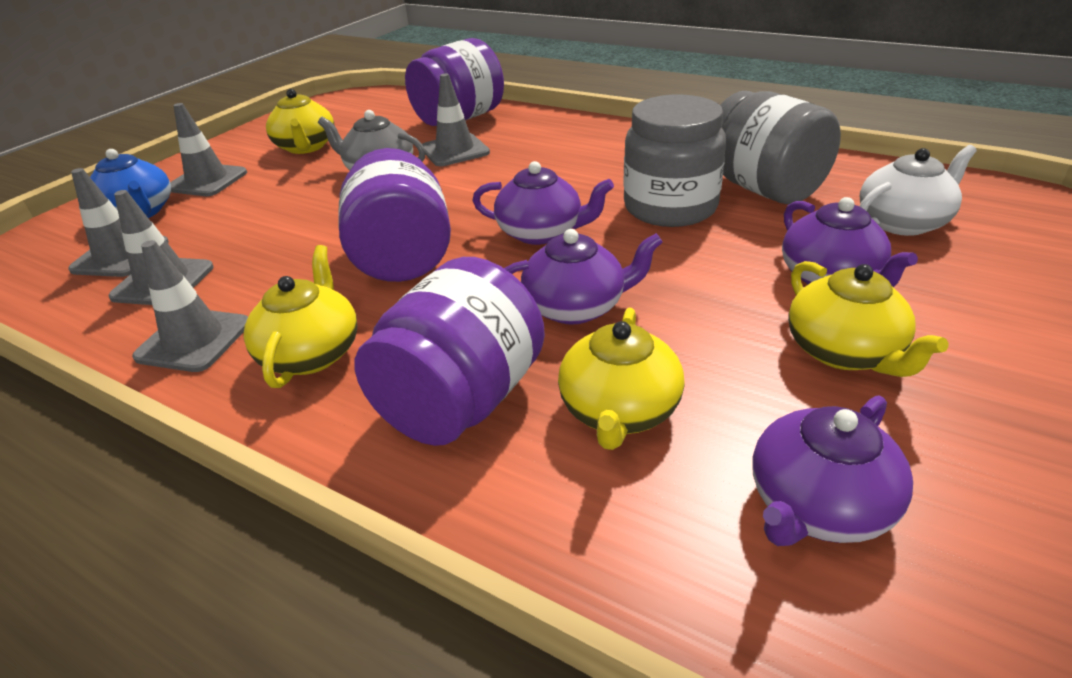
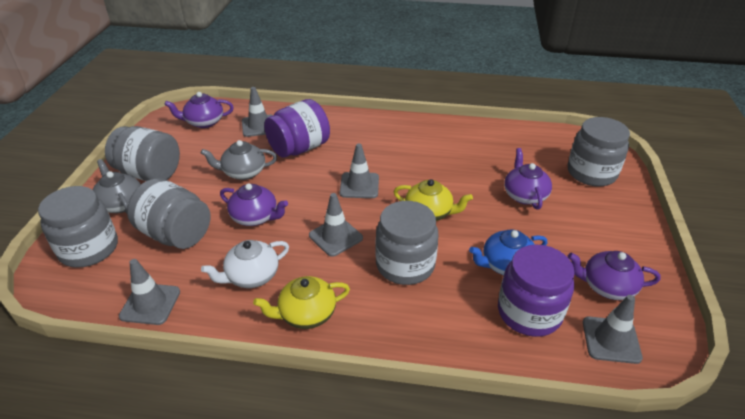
grey jar: [623,94,726,227] [720,91,841,204] = 2 -> [38,186,118,268] [105,126,180,181] [127,178,211,249] [375,201,439,285] [568,117,630,186] = 5
grey teapot: [318,110,425,170] = 1 -> [93,159,141,214] [201,140,277,180] = 2
purple jar: [338,148,451,282] [354,257,545,446] [405,38,504,126] = 3 -> [264,99,330,157] [498,244,575,337] = 2
yellow teapot: [244,245,358,388] [266,89,334,154] [558,308,685,450] [788,261,948,377] = 4 -> [253,276,350,329] [394,179,473,221] = 2

